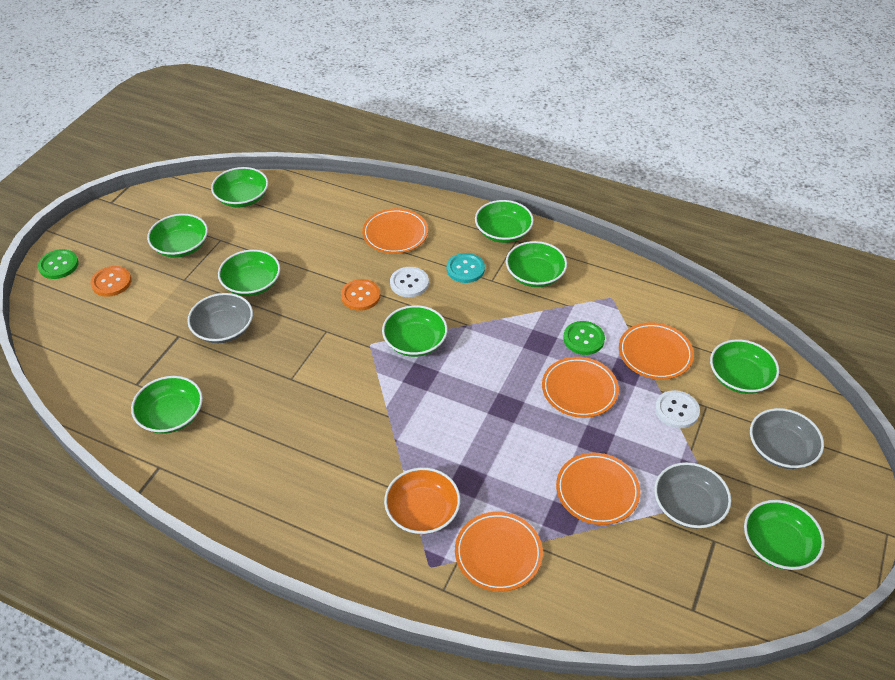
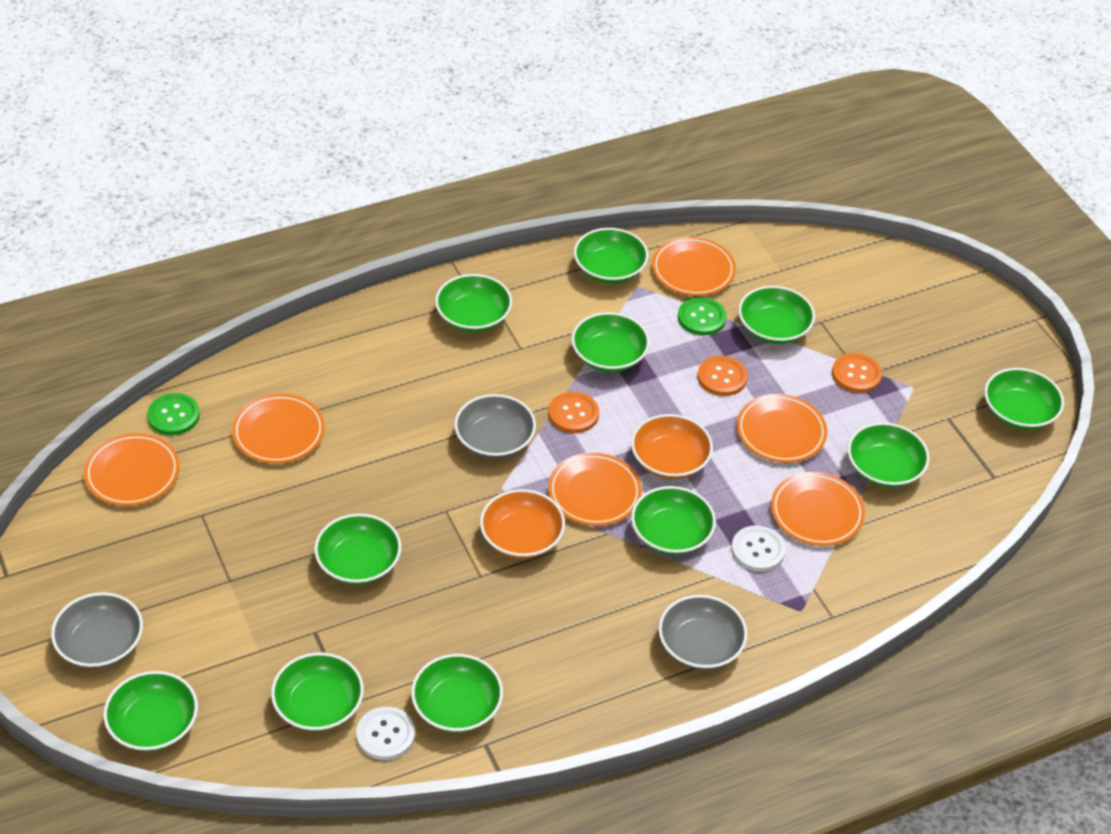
green bowl: [131,376,203,434] [147,214,208,258] [211,167,268,207] [218,250,280,296] [382,305,448,357] [475,200,534,243] [506,241,567,287] [710,339,779,394] [744,500,825,570] = 9 -> [103,671,198,752] [271,652,364,732] [314,514,401,585] [411,654,503,733] [435,274,512,332] [571,312,650,372] [574,228,649,284] [631,486,716,555] [738,286,815,344] [848,422,930,488] [984,368,1064,430] = 11
orange bowl: [384,467,460,534] = 1 -> [480,489,565,559] [631,414,713,479] = 2
orange button: [91,266,132,297] [341,279,380,311] = 2 -> [548,392,599,433] [698,356,748,396] [832,353,882,393] = 3
orange plate: [362,208,428,254] [455,512,543,592] [542,357,619,418] [556,453,640,525] [619,322,694,380] = 5 -> [84,433,180,506] [232,394,325,464] [548,453,642,526] [652,237,736,296] [737,394,827,463] [771,472,865,546] = 6
turquoise button: [447,253,485,283] = 1 -> none = 0

